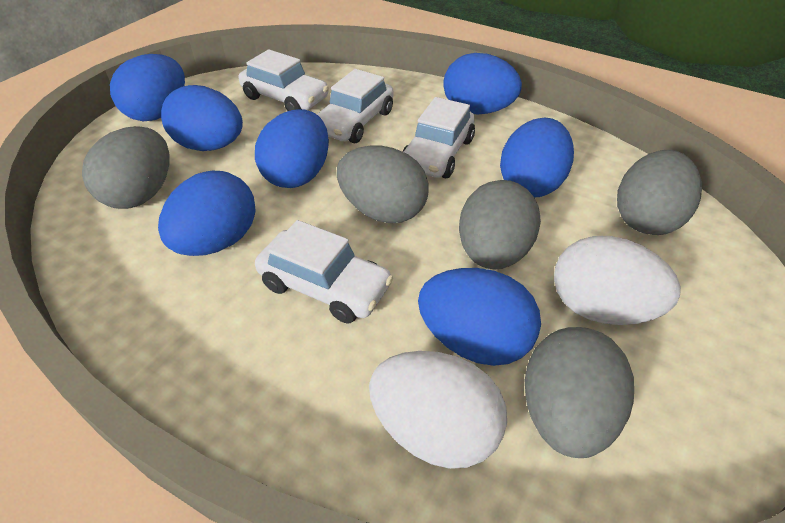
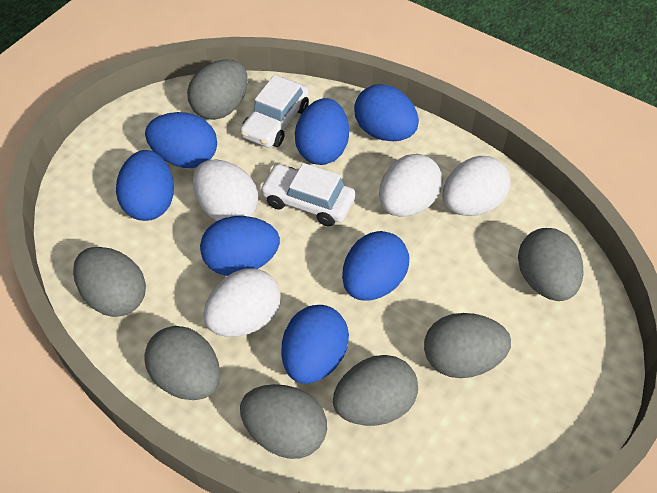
grey egg: [82,126,170,209] [337,145,429,223] [459,180,541,270] [525,327,634,458] [617,150,702,235] = 5 -> [73,247,146,317] [144,326,220,400] [187,59,248,120] [240,384,327,459] [333,355,418,426] [424,313,511,378] [518,228,584,301] = 7
white car: [239,49,329,111] [255,220,393,323] [317,69,394,143] [403,97,475,178] = 4 -> [240,75,309,148] [260,163,355,226] = 2
white egg: [369,351,507,469] [554,236,681,325] = 2 -> [193,160,258,221] [204,268,281,337] [379,154,443,217] [443,156,511,216] = 4

